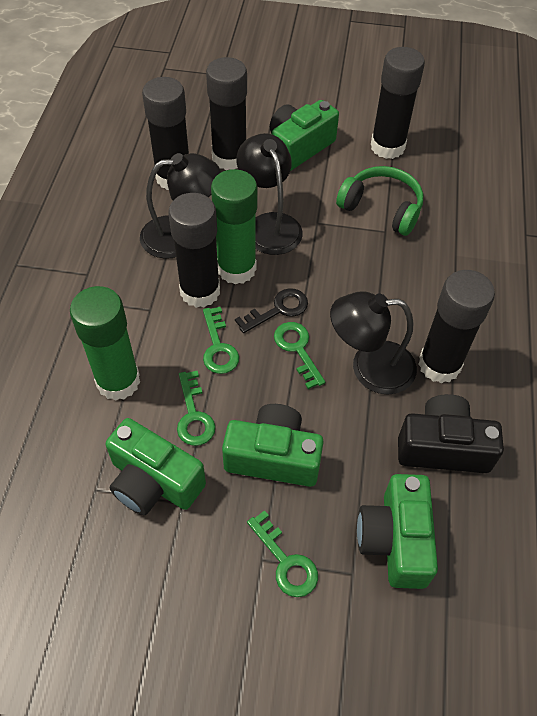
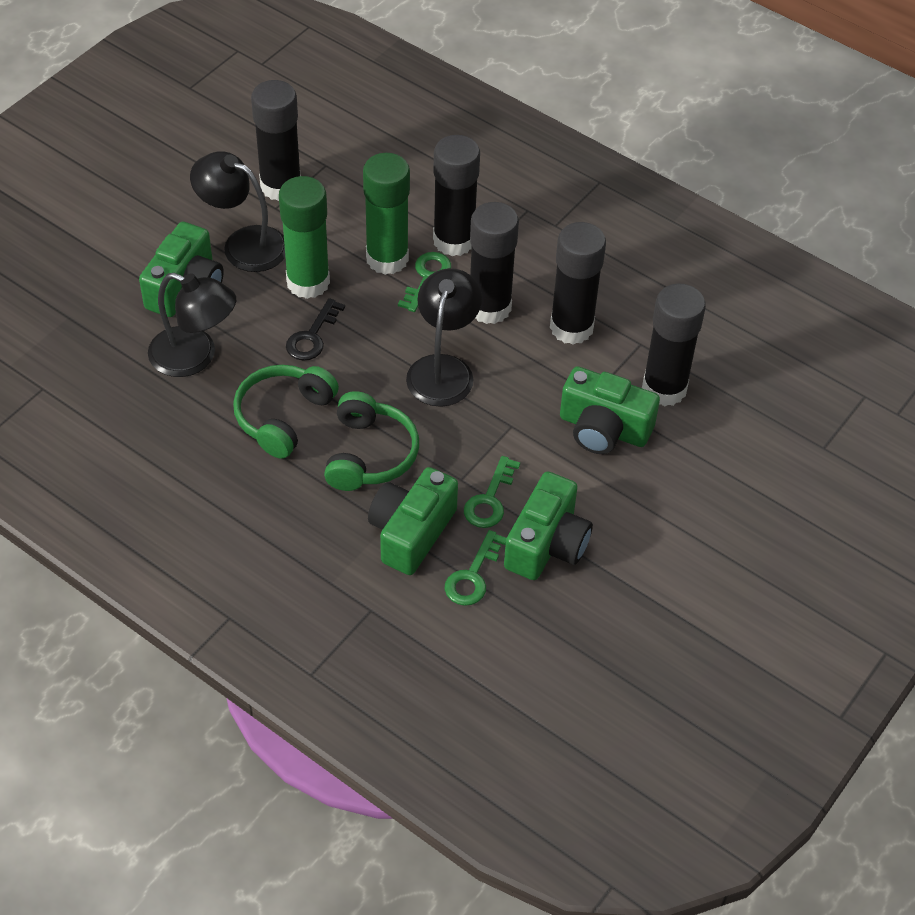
black camera: [398,394,504,473] = 1 -> none = 0
green headphones: [336,166,424,236] = 1 -> [233,365,339,459] [324,391,419,491] = 2
green key: [177,371,215,446] [203,307,239,374] [247,510,318,597] [274,322,325,389] = 4 -> [398,252,451,312] [445,530,506,606] [464,456,520,528] = 3

